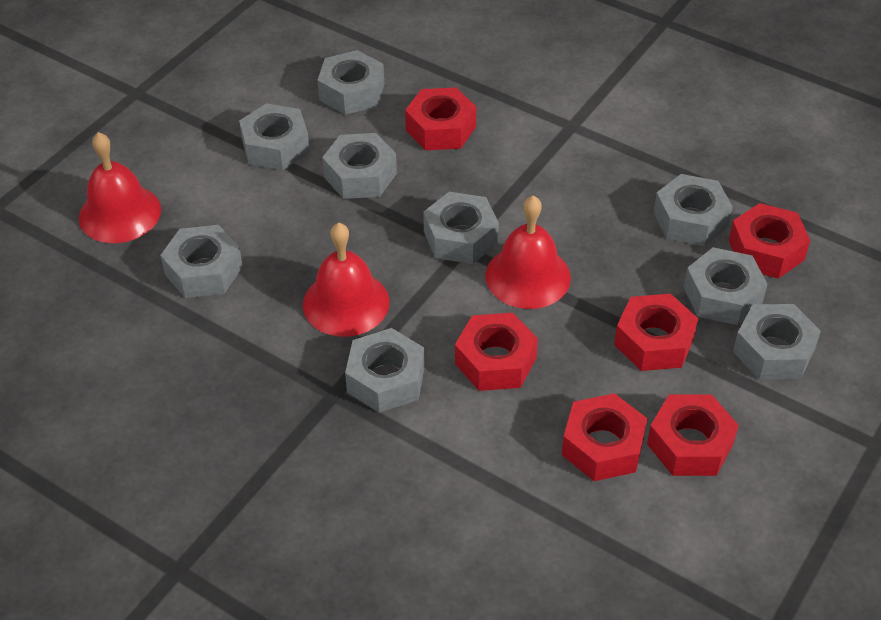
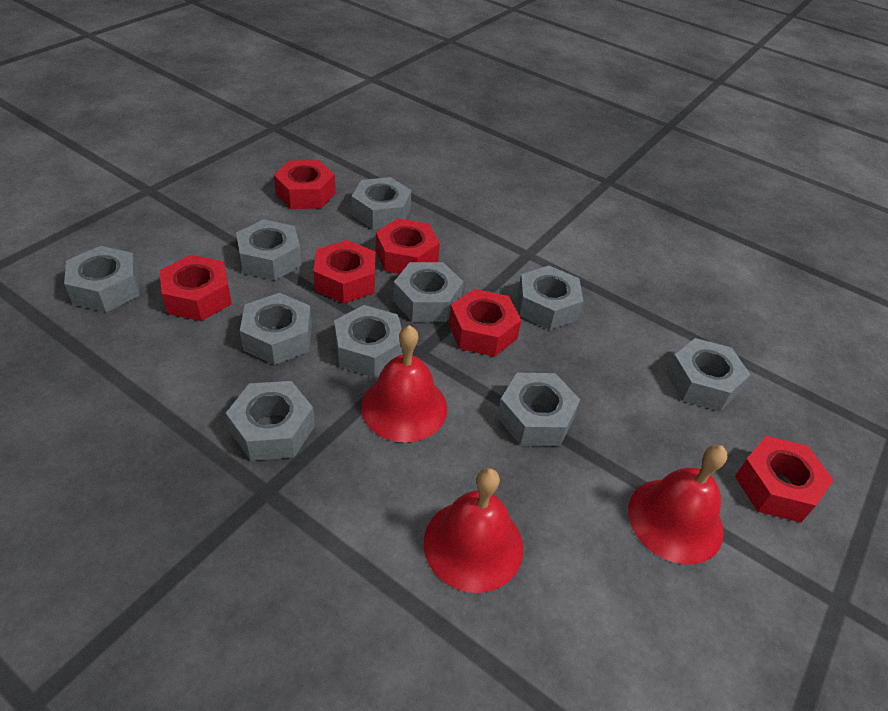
grey nut: [160,225,243,298] [239,103,310,170] [318,50,384,115] [322,133,397,199] [345,328,425,413] [423,192,499,264] [654,174,733,246] [684,247,768,325] [733,304,821,380] = 9 -> [64,246,139,312] [226,381,315,461] [236,219,302,280] [240,293,312,365] [334,305,403,378] [352,177,411,230] [393,262,463,322] [497,373,580,446] [517,266,583,330] [666,338,751,411] = 10

